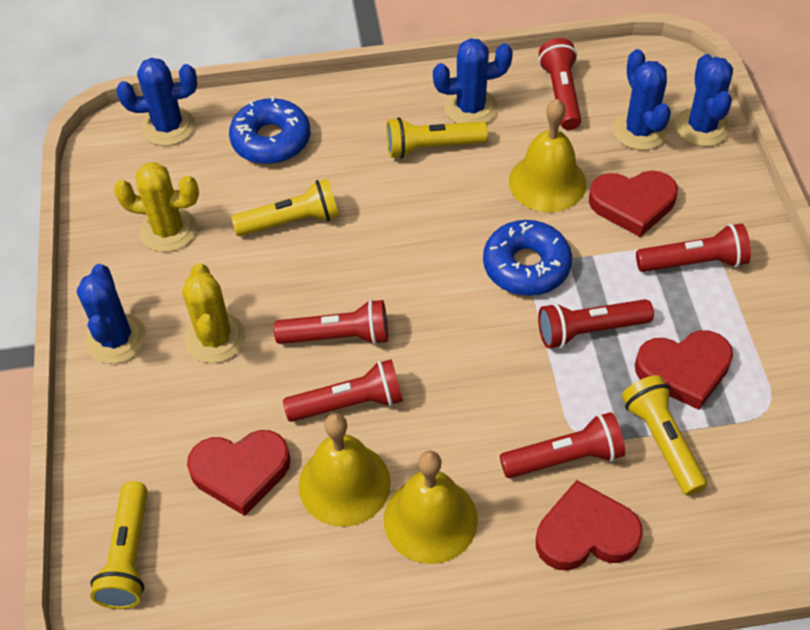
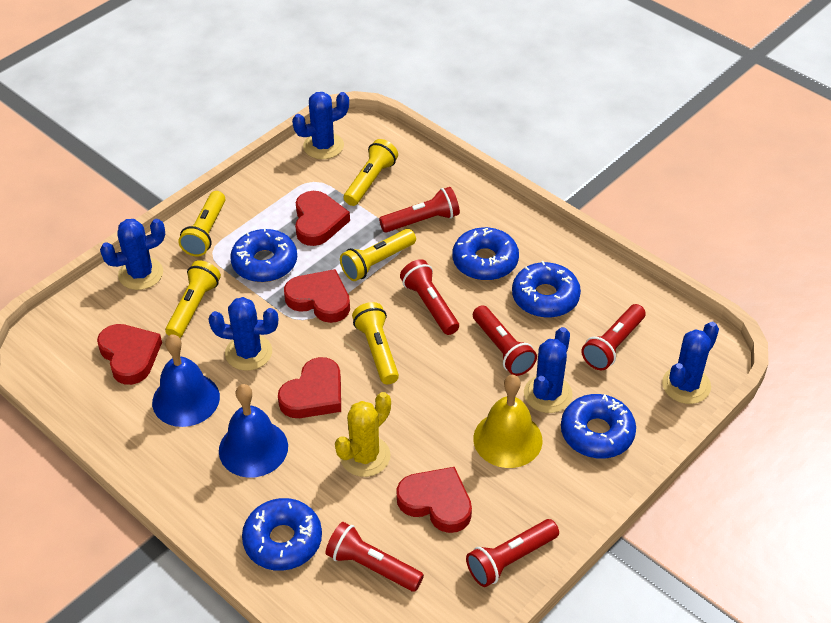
blue bell: none = 0 -> [152,334,220,427] [219,384,288,478] = 2
blue donut: [229,96,310,164] [483,220,572,296] = 2 -> [230,227,297,282] [242,498,322,571] [452,227,519,281] [512,261,581,318] [561,394,636,459] = 5
red heart: [187,430,290,516] [536,480,643,571] [589,171,678,237] [635,330,733,410] = 4 -> [97,324,162,385] [278,357,341,418] [284,269,350,323] [295,191,350,246] [396,467,472,533] = 5
yellow bell: [299,413,391,527] [384,450,478,564] [509,99,586,212] = 3 -> [473,375,543,468] = 1
yellow cactus: [114,162,199,252] [182,263,245,363] = 2 -> [335,392,391,477] = 1
yellow flashlight: [90,481,148,609] [231,179,339,236] [386,117,488,159] [622,375,707,496] = 4 -> [165,260,221,338] [178,191,226,257] [340,229,416,281] [344,139,398,206] [352,302,399,384] = 5

